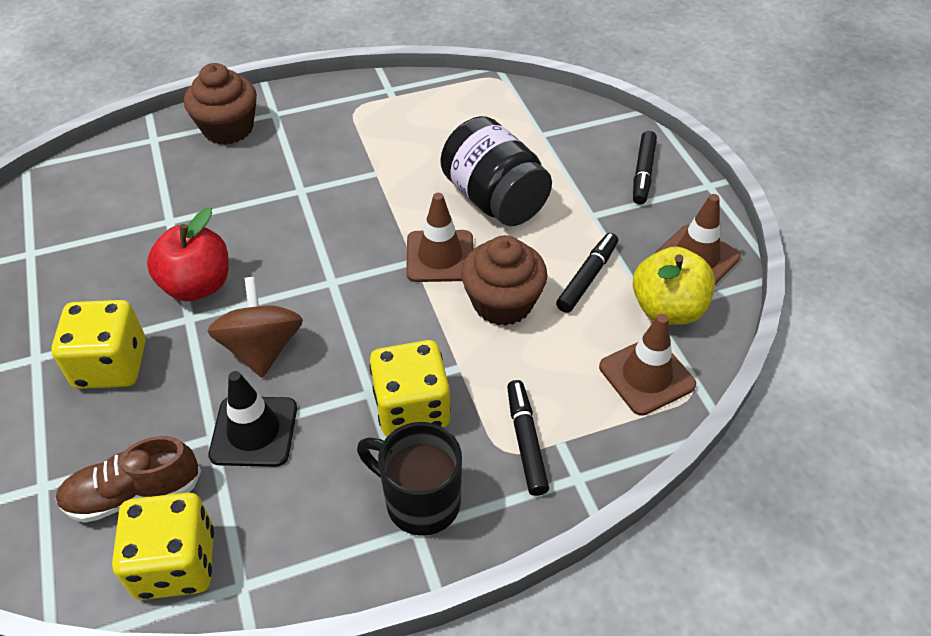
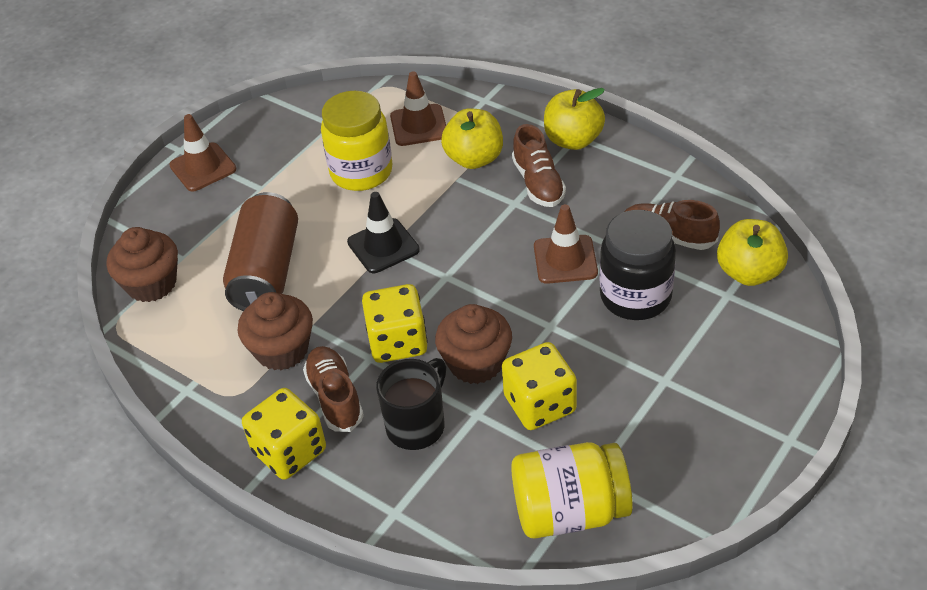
black marker: [507,380,549,496] [556,233,618,313] [633,131,657,205] = 3 -> none = 0
brown can: none = 0 -> [223,192,298,311] = 1
brown cupcake: [184,63,257,145] [461,235,547,326] = 2 -> [107,227,178,302] [238,292,313,370] [435,304,512,384] = 3
brown shoe: [56,436,201,523] = 1 -> [303,346,364,432] [512,124,566,207] [624,200,720,250] = 3
brown spinning top: [208,277,303,378] = 1 -> none = 0
red apple: [147,208,229,301] = 1 -> none = 0
yellow apple: [633,246,715,325] = 1 -> [441,108,503,169] [544,88,605,150] [717,219,788,286] = 3
yellow jar: none = 0 -> [321,91,393,191] [511,442,633,539] = 2

